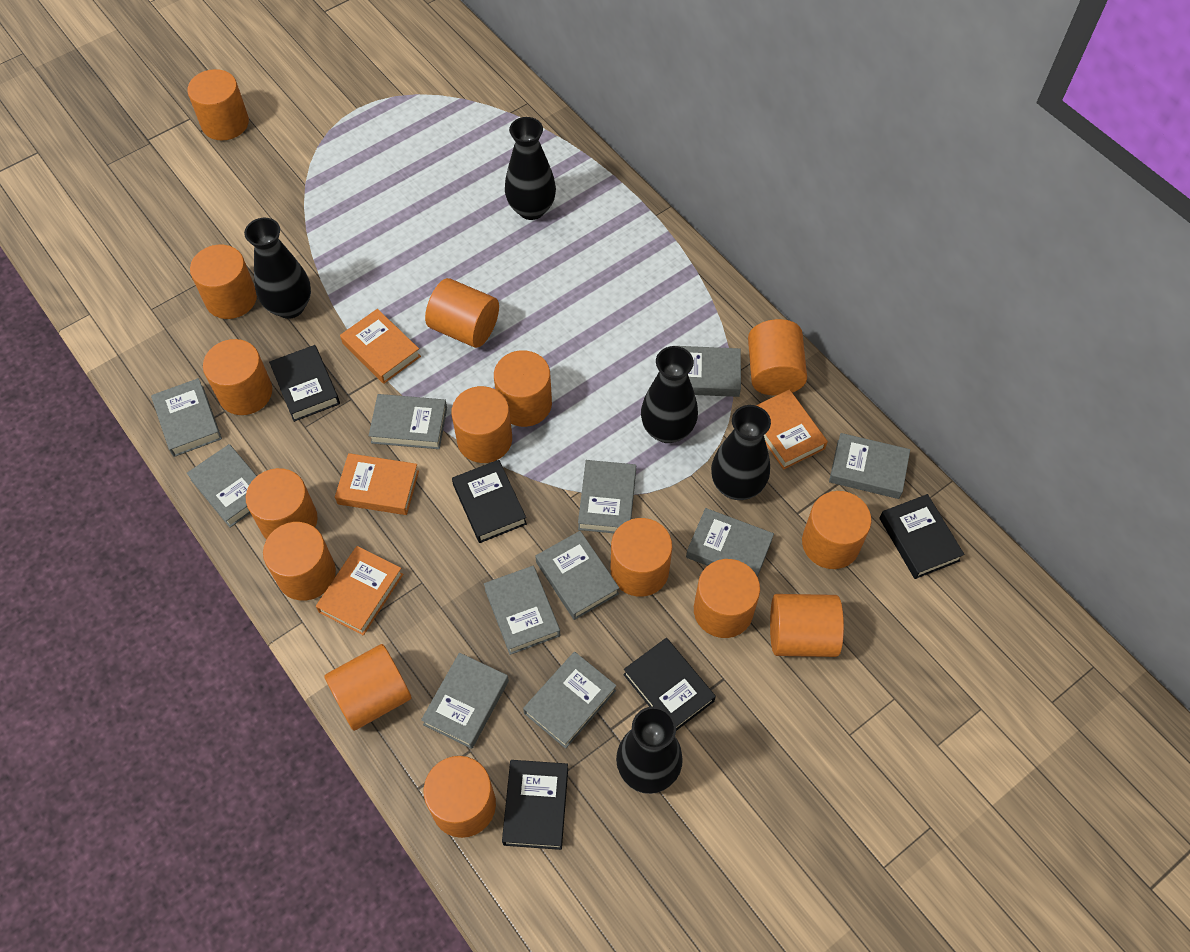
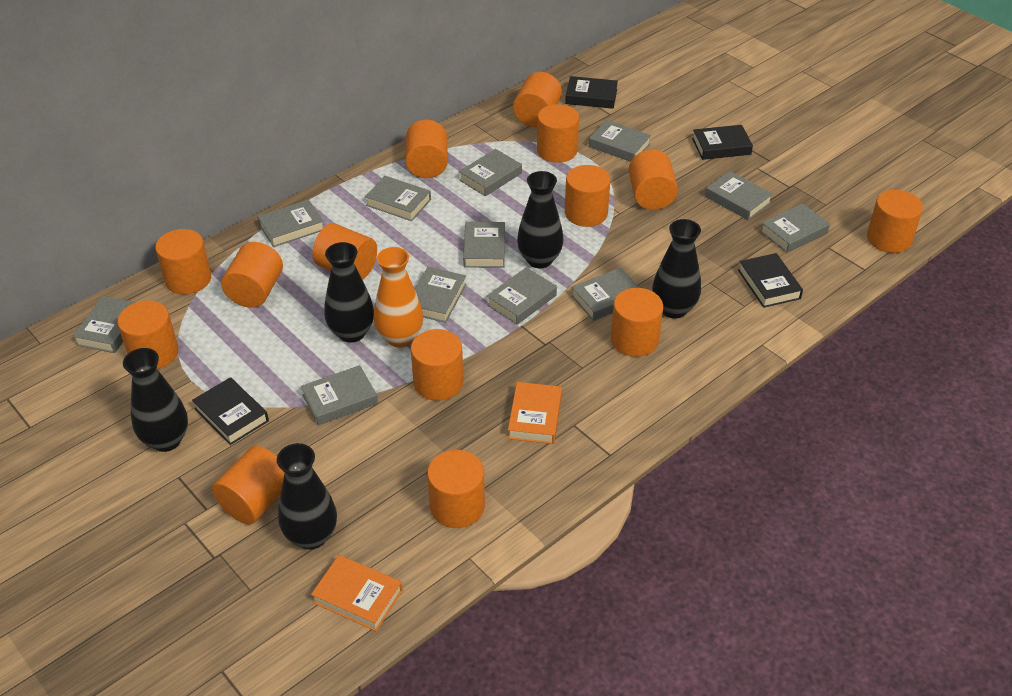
black book: [269,345,340,422] [452,460,527,543] [502,760,568,850] [623,638,716,731] [879,494,964,579] = 5 -> [192,377,269,445] [565,76,618,109] [692,125,753,160] [738,253,803,308] = 4
grey book: [151,378,222,457] [187,444,257,528] [369,394,447,449] [421,653,509,749] [484,566,560,655] [523,652,617,749] [535,531,619,620] [578,460,636,533] [678,346,741,397] [686,508,774,577] [829,433,910,499] = 11 -> [73,296,136,353] [257,199,323,247] [301,365,378,425] [365,176,431,221] [415,267,467,323] [459,149,522,196] [463,222,505,268] [487,267,557,325] [571,268,640,321] [589,120,651,162] [705,171,773,220] [760,203,830,253] = 12
orange book: [316,546,403,635] [335,453,419,515] [340,309,421,384] [756,389,828,470] = 4 -> [311,555,403,631] [508,382,562,444] = 2
orange cylinder: [187,69,249,140] [190,245,257,319] [203,339,272,415] [246,468,318,539] [263,522,336,601] [324,644,411,731] [424,756,496,838] [425,278,499,348] [451,386,512,463] [494,350,552,427] [611,518,672,597] [694,559,760,638] [748,319,807,396] [770,594,844,657] [802,491,872,569] = 15 -> [118,300,178,369] [155,229,211,295] [212,446,285,525] [221,242,283,308] [312,223,377,280] [405,120,448,178] [411,329,464,401] [427,450,485,528] [513,72,562,127] [537,104,579,163] [565,165,611,227] [611,288,663,357] [629,149,678,210] [867,190,923,253] = 14
orange vase: none = 0 -> [374,247,423,347] = 1

